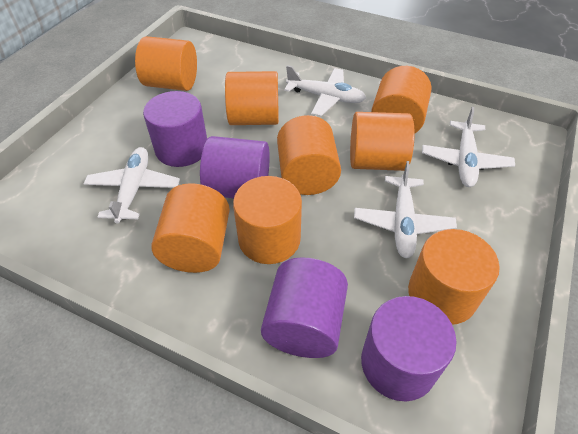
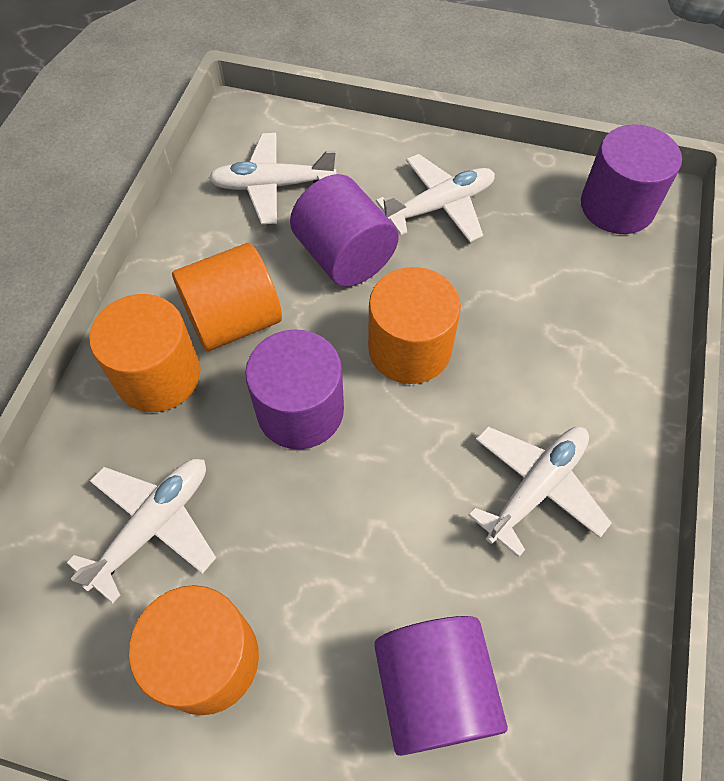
orange cylinder: [135,36,197,91] [151,183,230,273] [225,71,279,125] [233,176,302,264] [277,115,341,195] [350,112,415,171] [371,66,431,133] [408,229,500,325] = 8 -> [89,294,201,412] [129,585,259,715] [172,243,282,351] [368,267,461,384] = 4

